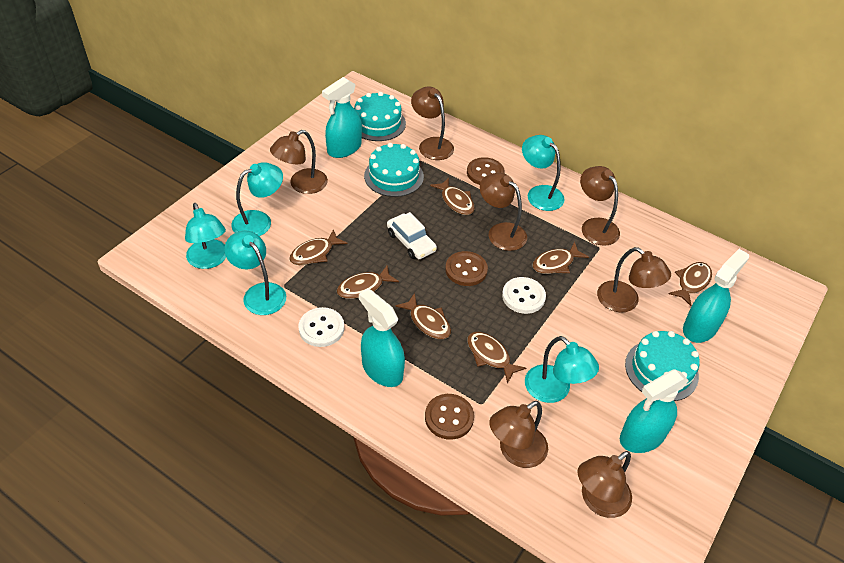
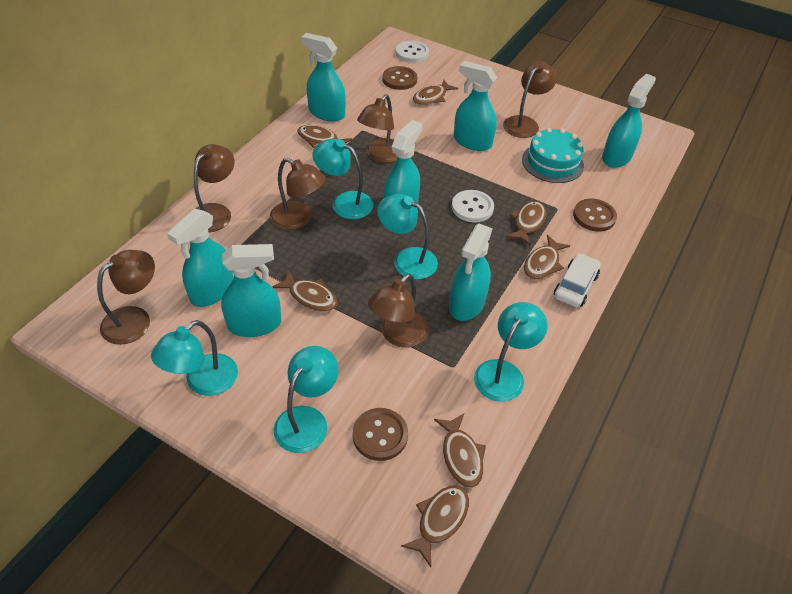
brown lamp: [270,130,328,194] [411,87,454,160] [480,173,527,251] [489,401,548,468] [578,451,632,518] [580,166,620,246] [597,247,671,312] = 7 -> [97,250,155,345] [194,144,235,232] [270,158,326,230] [357,94,397,163] [368,274,429,348] [503,62,557,138] = 6
turquoise cake: [354,92,406,141] [364,143,424,197] [625,331,700,401] = 3 -> [522,128,584,183] = 1
turquoise spray bottle: [322,77,362,158] [359,288,405,387] [620,370,689,453] [683,249,749,343] = 4 -> [167,209,233,307] [221,244,281,337] [301,33,346,122] [384,120,422,204] [449,223,492,321] [454,61,497,151] [602,74,656,168] = 7

